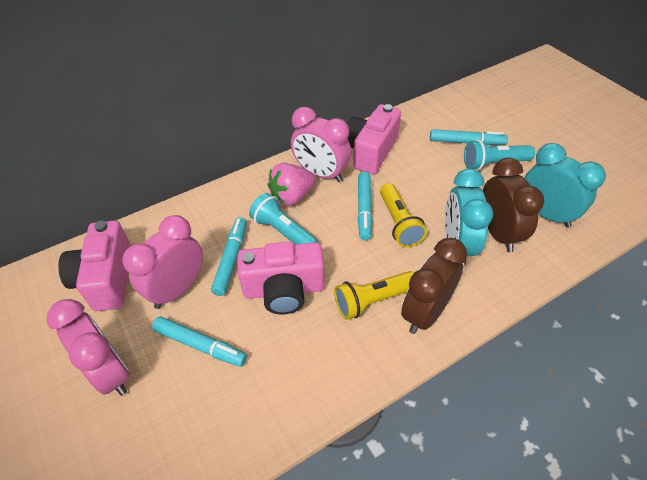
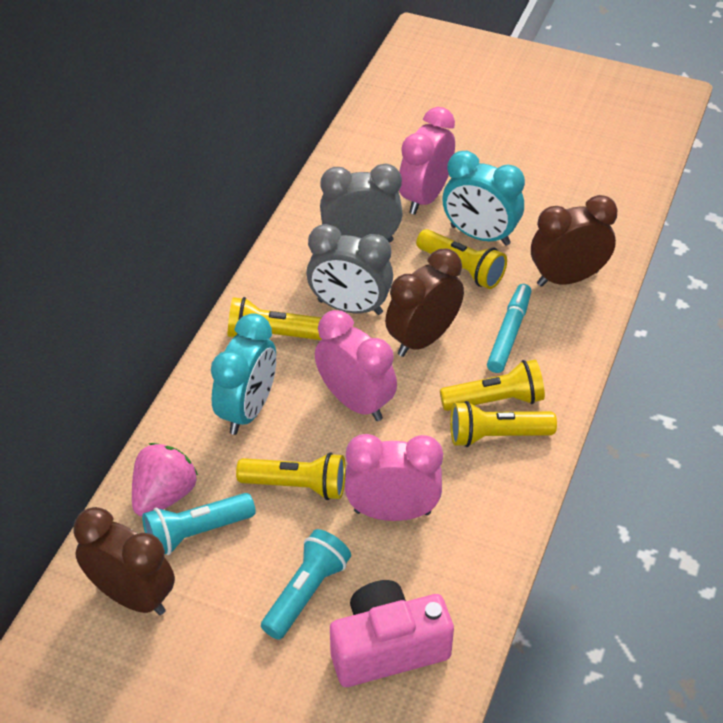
brown clock: [401,238,467,334] [483,158,544,252] = 2 -> [73,507,175,615] [385,248,464,357] [531,195,618,287] = 3
grey clock: none = 0 -> [307,224,393,315] [320,163,402,243] = 2
pink camera: [58,220,131,311] [237,242,325,315] [347,104,401,174] = 3 -> [330,580,454,687] = 1
turquoise marker: [152,317,247,367] [211,217,247,296] [357,172,373,241] [430,129,508,145] = 4 -> [487,284,531,373] = 1
yellow flashlight: [334,271,414,320] [380,183,427,247] = 2 -> [228,297,322,340] [236,452,346,500] [416,229,507,289] [440,359,545,411] [450,401,557,447] = 5

